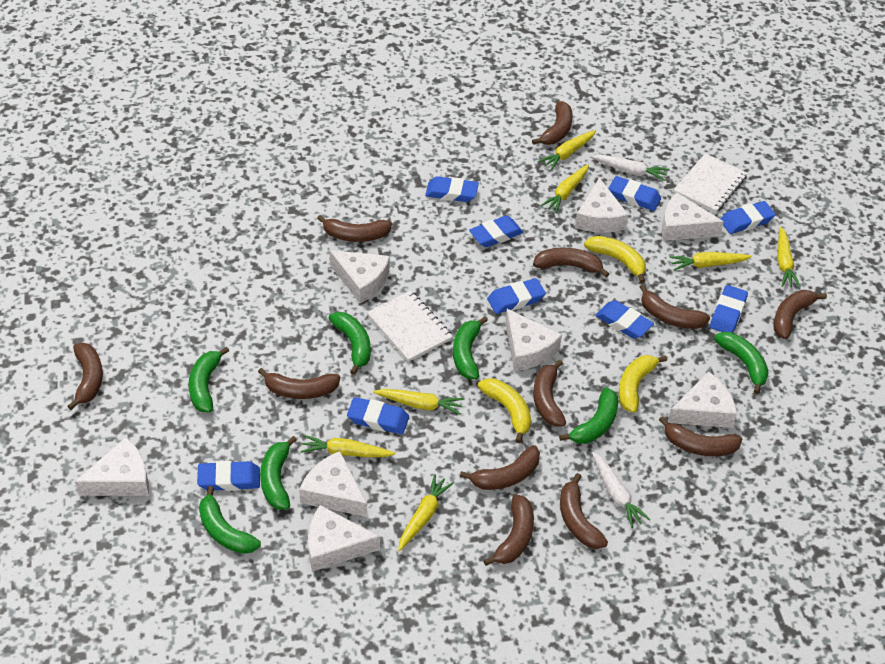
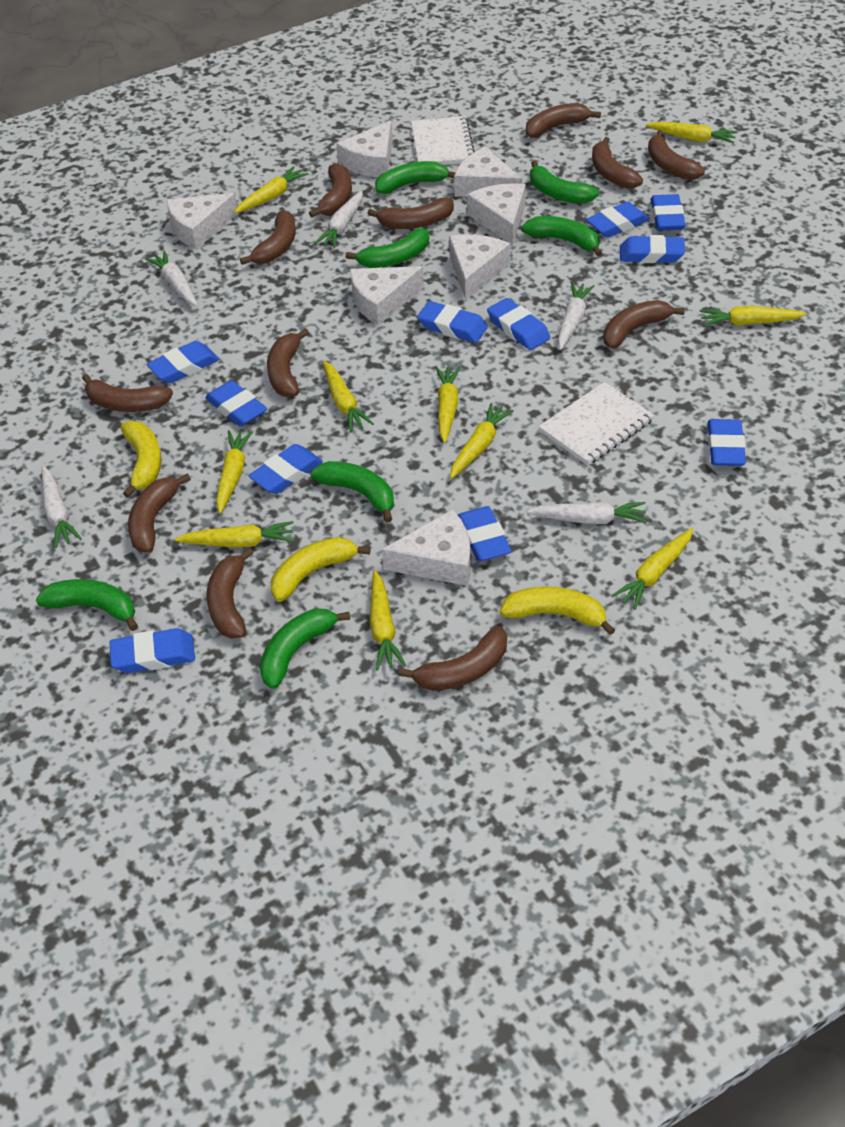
blue eraser: [197,461,260,491] [347,397,409,434] [425,176,479,202] [469,215,523,247] [487,278,546,314] [596,300,654,339] [609,176,661,211] [710,285,748,333] [720,201,776,234] = 9 -> [109,628,195,673] [147,341,219,383] [205,380,267,427] [248,444,323,494] [417,301,488,343] [458,506,511,561] [487,298,550,350] [586,202,649,238] [620,235,685,263] [651,194,686,230] [708,419,746,466] = 11
white carrot: [591,155,669,181] [592,452,651,528] = 2 -> [42,466,82,548] [145,250,198,306] [315,191,363,248] [526,502,647,524] [558,282,594,350] = 5
white cheese: [75,437,149,496] [299,451,367,517] [308,505,380,572] [329,250,390,303] [505,309,562,371] [575,178,628,233] [662,193,724,241] [668,371,737,428] = 8 -> [167,193,238,249] [336,121,392,177] [350,266,424,325] [382,509,470,586] [449,235,511,300] [454,147,522,197] [467,183,526,245] = 7
yellow carrot: [300,435,395,457] [373,389,464,415] [398,474,454,551] [538,130,596,171] [541,164,589,213] [669,252,752,271] [777,227,801,287] = 7 -> [174,521,294,548] [216,430,253,513] [234,166,309,214] [323,361,374,432] [369,570,406,670] [435,366,461,443] [450,403,514,479] [611,528,693,610] [646,122,737,144] [700,306,807,326] = 10

